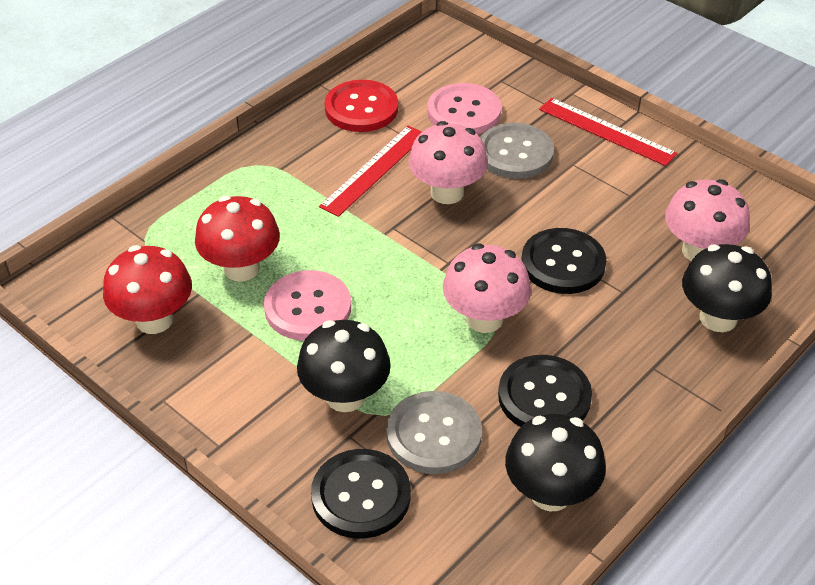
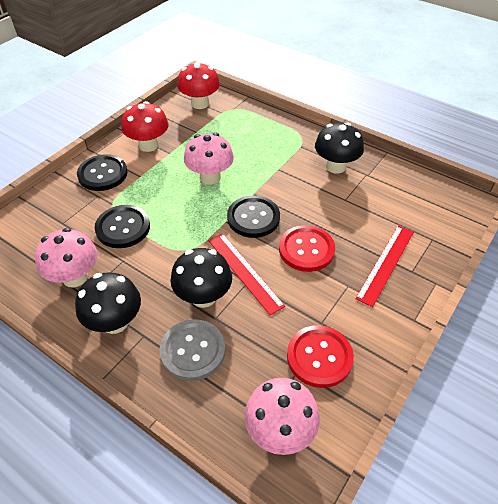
grey button: [386,391,482,474] [480,123,554,179] = 2 -> [160,319,225,381] = 1
pink button: [264,270,351,340] [427,83,501,134] = 2 -> none = 0
red button: [325,80,398,132] = 1 -> [279,225,335,272] [287,325,354,388] = 2

